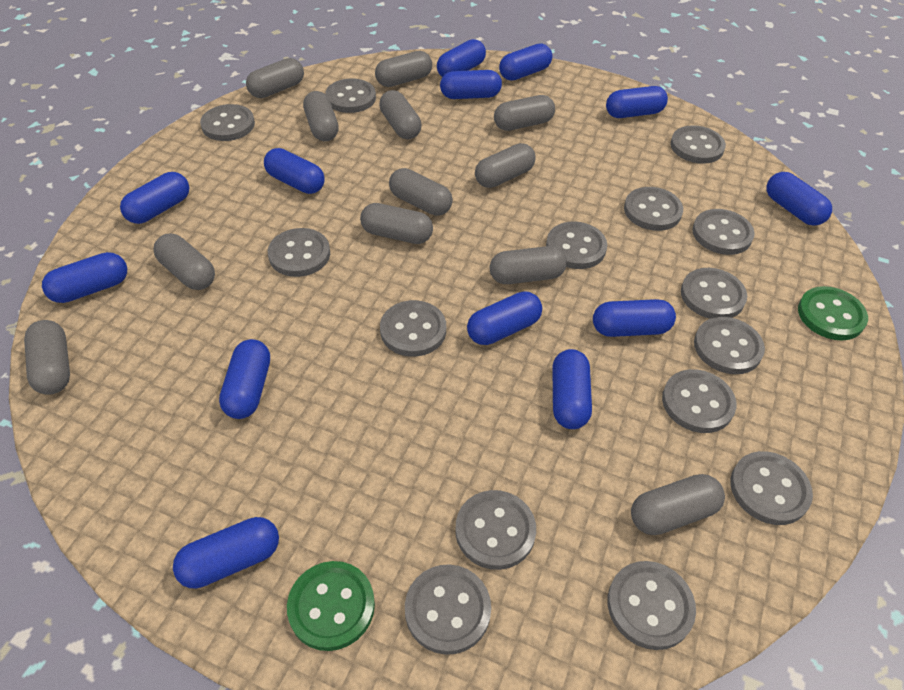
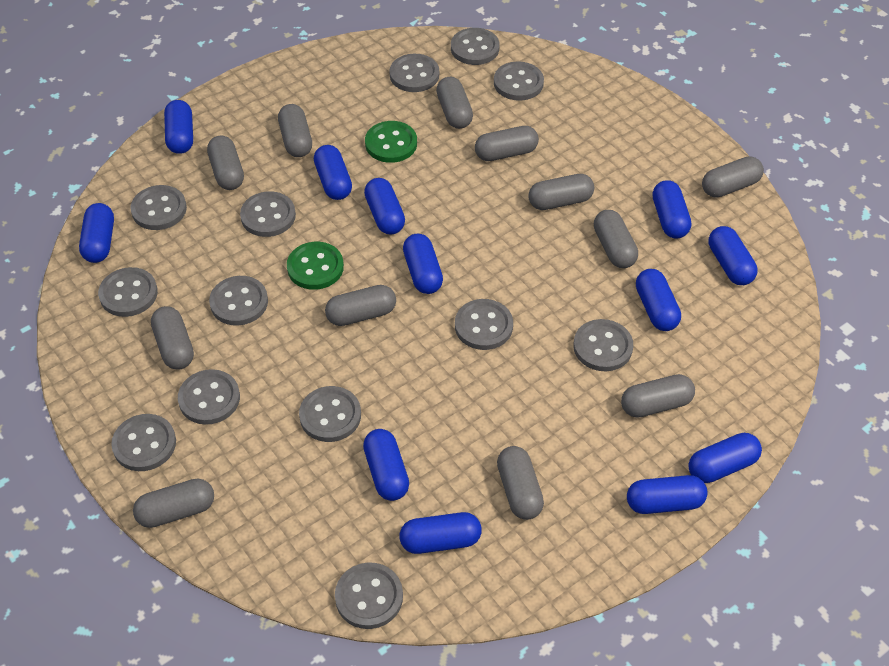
blue capsule: [42,252,127,303] [120,172,189,224] [173,517,279,589] [219,339,270,419] [264,148,325,194] [437,39,486,77] [440,70,502,99] [467,292,542,345] [499,43,552,80] [552,349,592,429] [593,299,676,337] [606,86,668,118] [767,172,832,226] = 13 -> [79,203,114,263] [164,100,193,154] [314,145,352,200] [363,429,409,501] [364,178,405,234] [399,512,482,554] [403,234,443,294] [627,475,708,514] [636,269,681,331] [653,180,691,239] [688,433,762,483] [709,226,757,285] = 12
grey button: [200,104,255,141] [268,228,330,277] [325,79,376,113] [380,300,446,357] [405,564,491,655] [455,490,536,570] [546,222,607,269] [607,561,696,650] [624,187,683,231] [662,369,736,433] [671,125,726,164] [681,268,747,319] [692,209,755,255] [694,317,765,374] [730,451,813,525] = 15 -> [98,267,158,317] [111,414,176,471] [130,185,187,230] [178,369,240,425] [209,276,268,326] [240,191,296,237] [299,386,361,442] [335,563,403,629] [389,54,439,92] [451,28,500,65] [455,299,513,350] [494,61,544,101] [573,319,633,371] = 13

